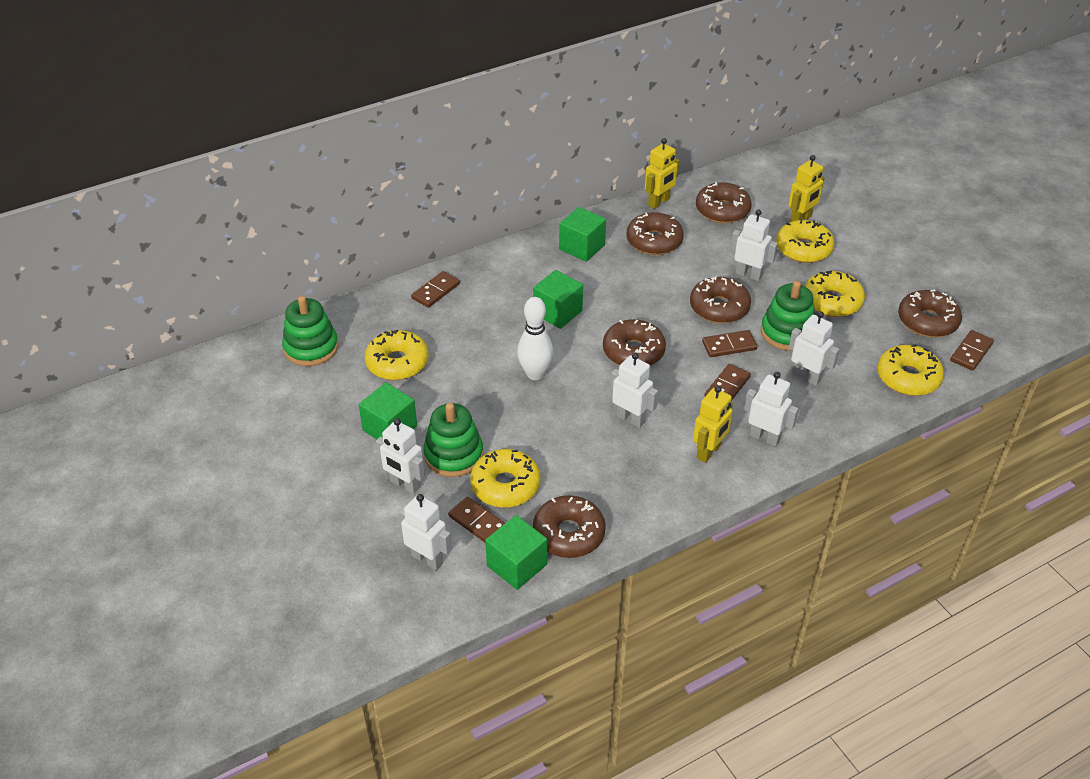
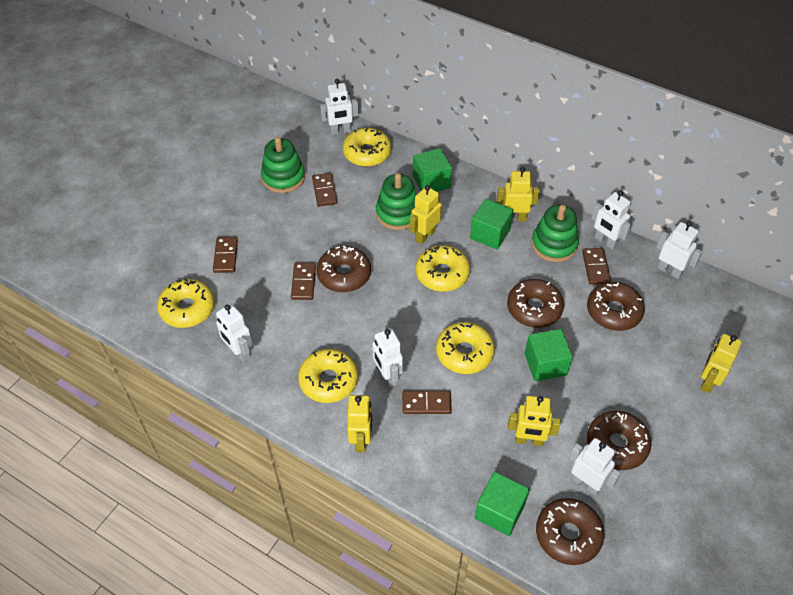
brown donut: [533,495,606,558] [603,319,666,366] [626,212,684,255] [690,276,751,323] [696,182,752,223] [898,289,962,337] = 6 -> [316,246,371,292] [507,279,564,328] [536,498,604,565] [587,282,645,331] [587,411,651,470] = 5
white bowling pin: [517,297,553,380] = 1 -> none = 0
yellow robot: [645,138,679,209] [693,386,733,463] [788,155,825,222] = 3 -> [347,395,372,452] [410,185,442,244] [497,167,540,221] [508,396,561,446] [700,334,742,393] = 5

